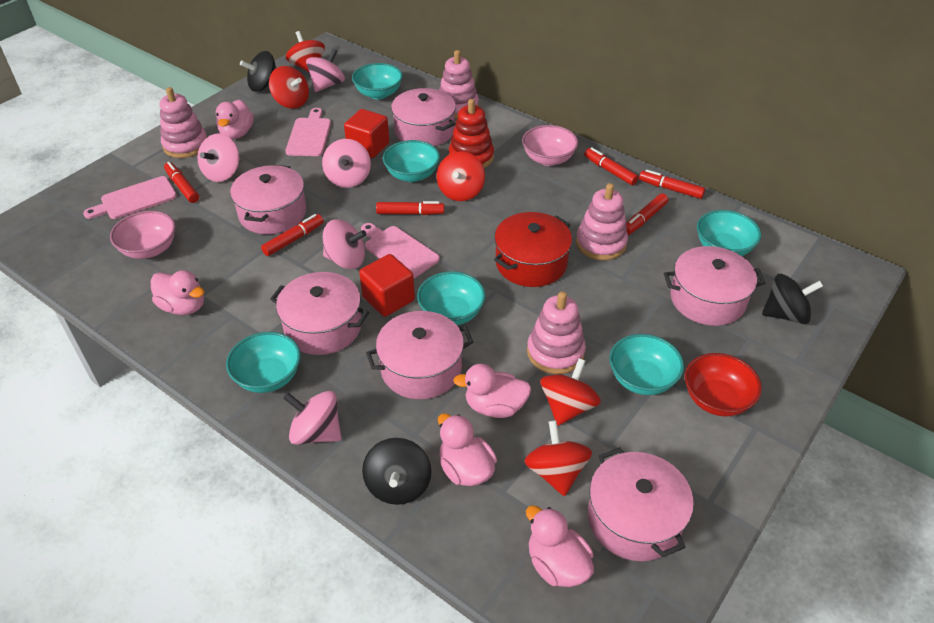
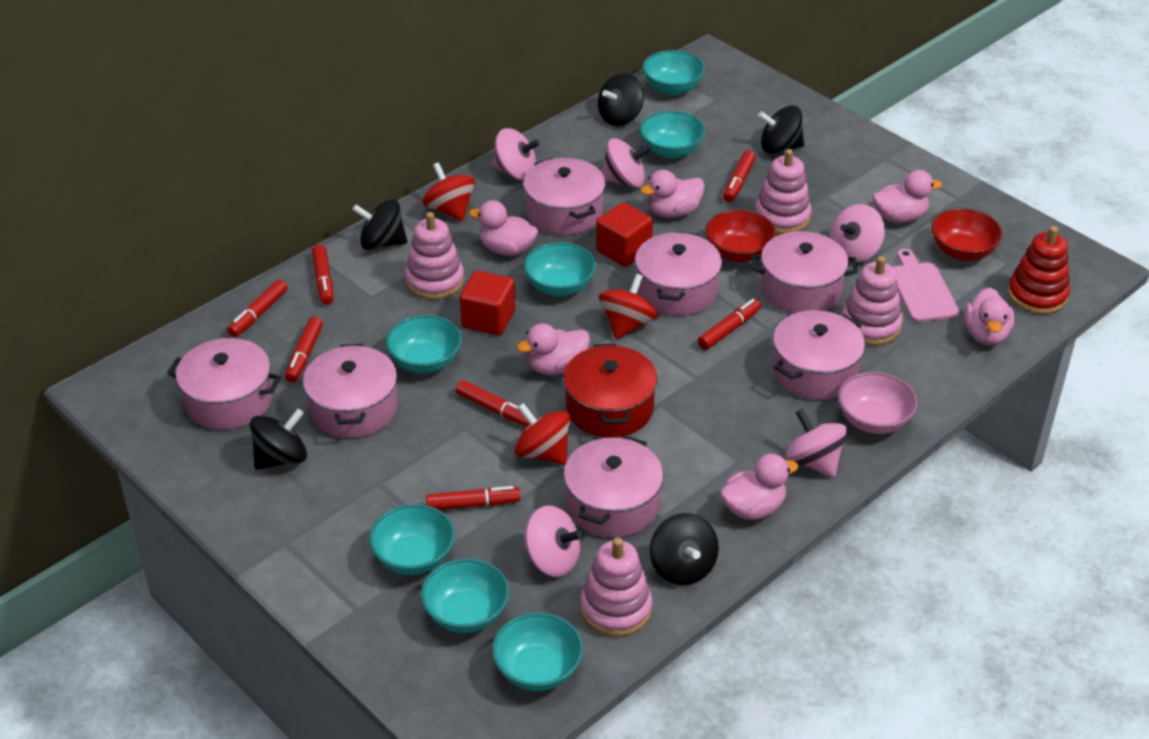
black spinning top: [240,51,276,92] [362,438,431,505] [762,274,823,324] = 3 -> [250,409,307,470] [352,199,407,250] [598,73,644,126] [650,513,719,585] [758,106,804,154] = 5
pink bowl: [110,211,175,259] [522,125,578,166] = 2 -> [838,372,918,434] = 1
pink cutting board: [83,176,177,219] [286,108,331,156] [361,223,440,278] = 3 -> [893,249,960,322] = 1
pink duck: [151,270,205,315] [216,100,254,139] [438,413,497,486] [453,364,532,418] [526,505,594,587] = 5 -> [469,200,538,256] [517,323,590,375] [640,170,705,218] [720,454,798,520] [872,170,942,223] [964,288,1014,345] = 6
pink pot: [230,165,306,234] [270,272,369,355] [366,311,473,399] [391,88,456,146] [588,447,694,561] [664,246,765,326] = 6 -> [167,338,281,430] [303,344,398,438] [523,158,606,235] [564,436,664,538] [635,231,722,316] [751,231,858,313] [772,310,865,400] = 7
red bowl: [685,353,762,417] = 1 -> [706,209,776,262] [931,208,1003,261] = 2
red marker: [164,162,199,203] [261,214,324,256] [376,201,444,215] [584,147,639,185] [626,193,668,235] [639,170,705,199] = 6 -> [227,279,288,337] [285,317,323,383] [312,245,333,305] [426,486,521,510] [456,380,534,427] [697,299,761,350] [723,150,756,202] = 7
red spinning top: [269,66,309,109] [286,31,325,73] [437,151,485,201] [524,420,592,496] [540,358,601,426] = 5 -> [422,162,475,221] [515,403,570,465] [599,274,658,339] = 3
turquoise bowl: [226,332,301,393] [352,63,403,100] [383,140,440,182] [417,271,486,325] [610,334,684,395] [697,210,761,256] = 6 -> [369,504,455,575] [386,315,462,373] [421,558,509,633] [492,612,583,691] [524,242,596,296] [640,111,705,158] [642,50,705,95] = 7

